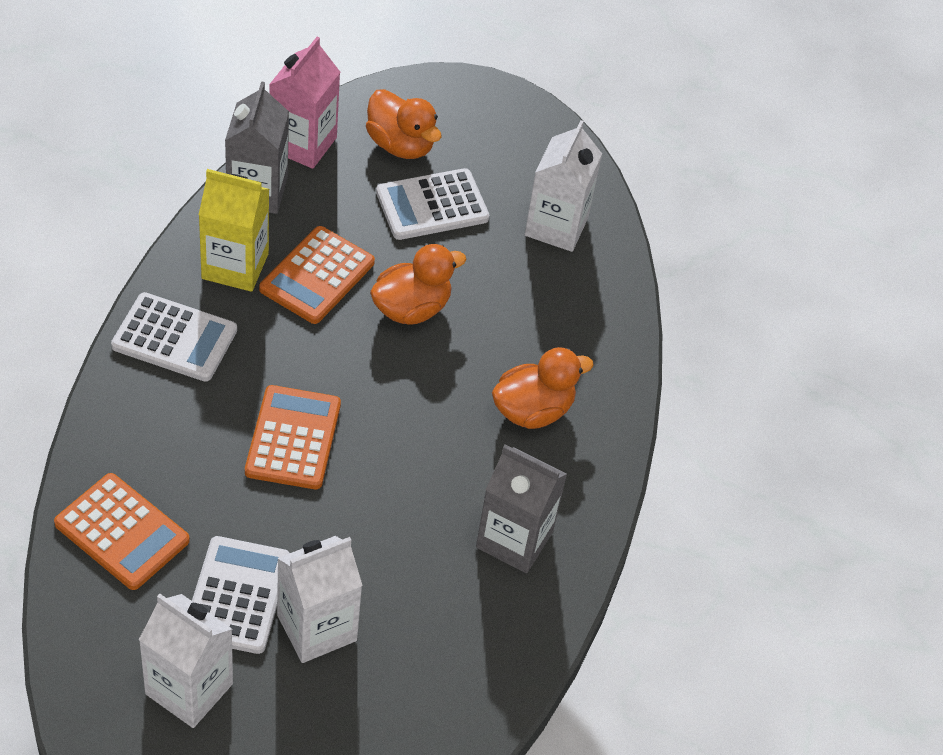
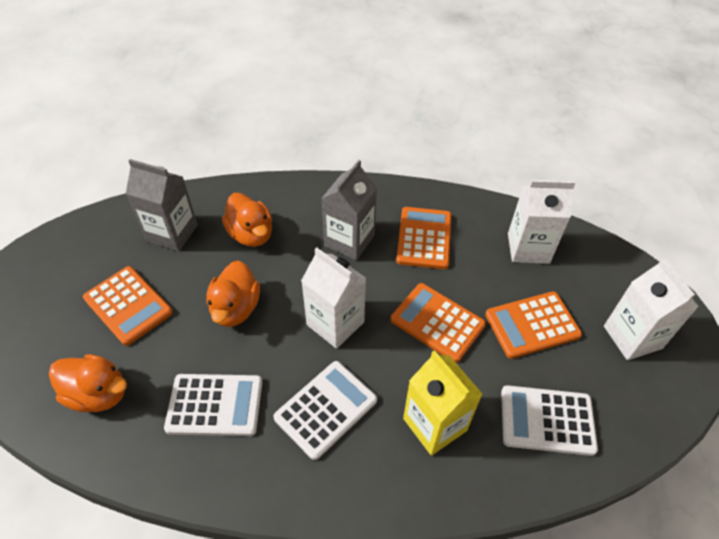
orange calculator: [54,473,190,590] [245,385,341,489] [259,226,375,324] = 3 -> [83,266,173,346] [390,283,486,363] [396,207,452,269] [485,291,582,359] = 4
pink carton: [269,37,340,169] = 1 -> none = 0

